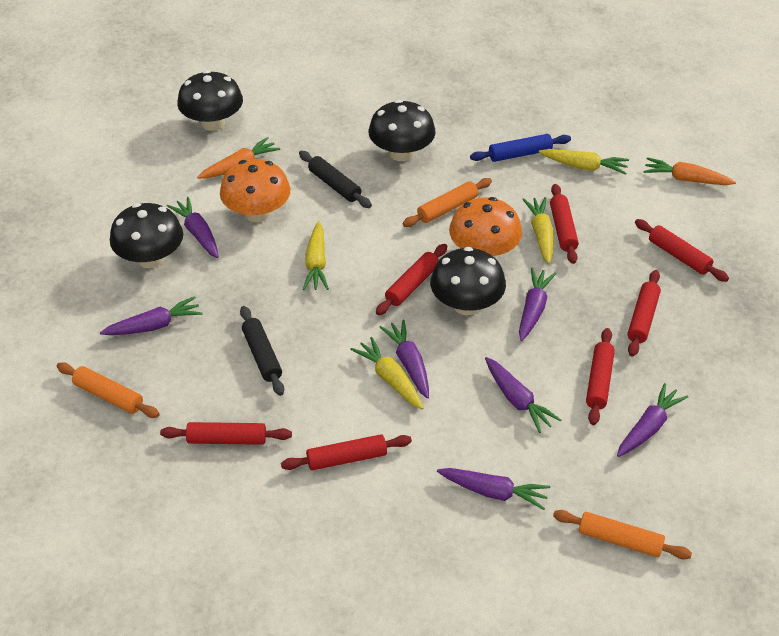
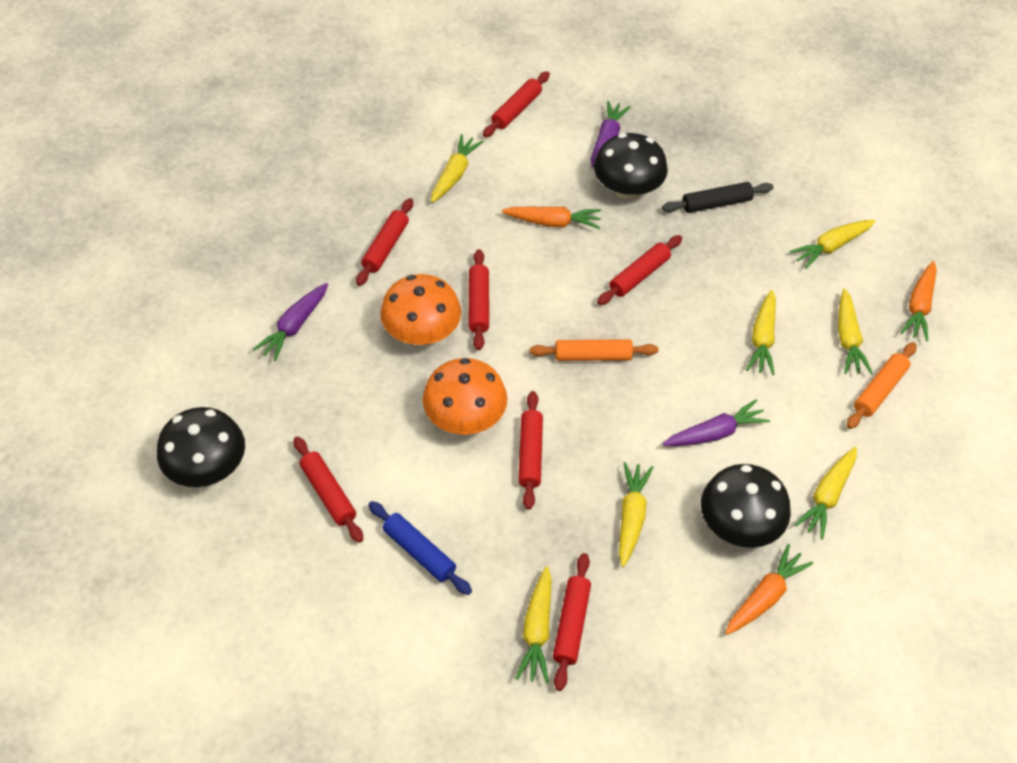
black mushroom: [110,203,183,268] [177,70,243,131] [368,99,436,161] [430,247,506,315] = 4 -> [157,407,245,487] [594,133,668,200] [701,464,791,548] = 3
black rolling pin: [240,306,284,396] [299,151,372,208] = 2 -> [662,182,773,213] = 1
orange carrot: [197,137,280,179] [643,157,736,185] = 2 -> [502,207,601,229] [725,544,813,635] [900,261,937,341] = 3
orange rolling pin: [57,362,160,418] [403,178,492,227] [553,510,692,559] = 3 -> [530,339,658,361] [847,342,917,429] = 2
purple carrot: [100,296,202,335] [167,197,218,258] [380,320,429,398] [437,468,550,510] [485,357,561,433] [519,268,556,341] [617,383,688,457] = 7 -> [253,283,328,361] [591,101,631,167] [663,399,770,446] = 3
yellow carrot: [303,221,329,290] [350,337,423,409] [522,197,553,264] [539,149,629,175] = 4 -> [431,134,484,203] [515,566,552,684] [619,462,654,567] [746,290,776,375] [789,220,875,269] [794,447,857,539] [838,289,873,374] = 7

